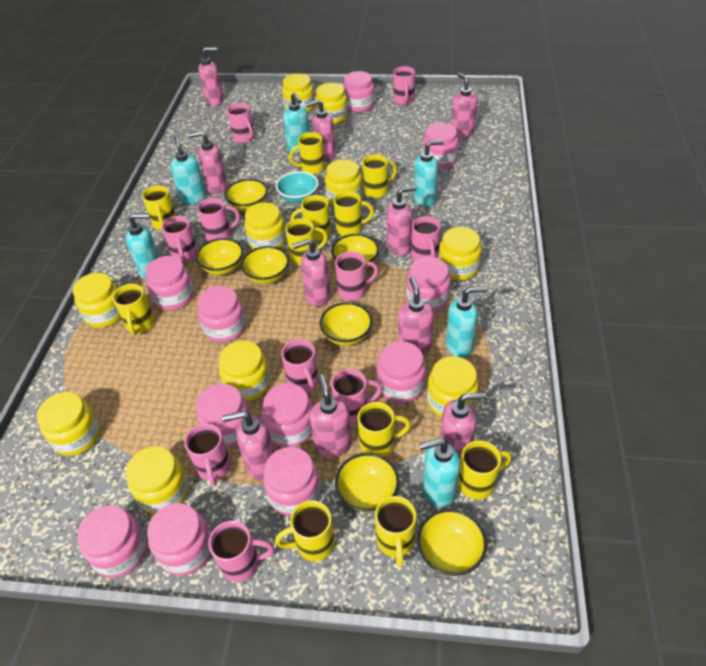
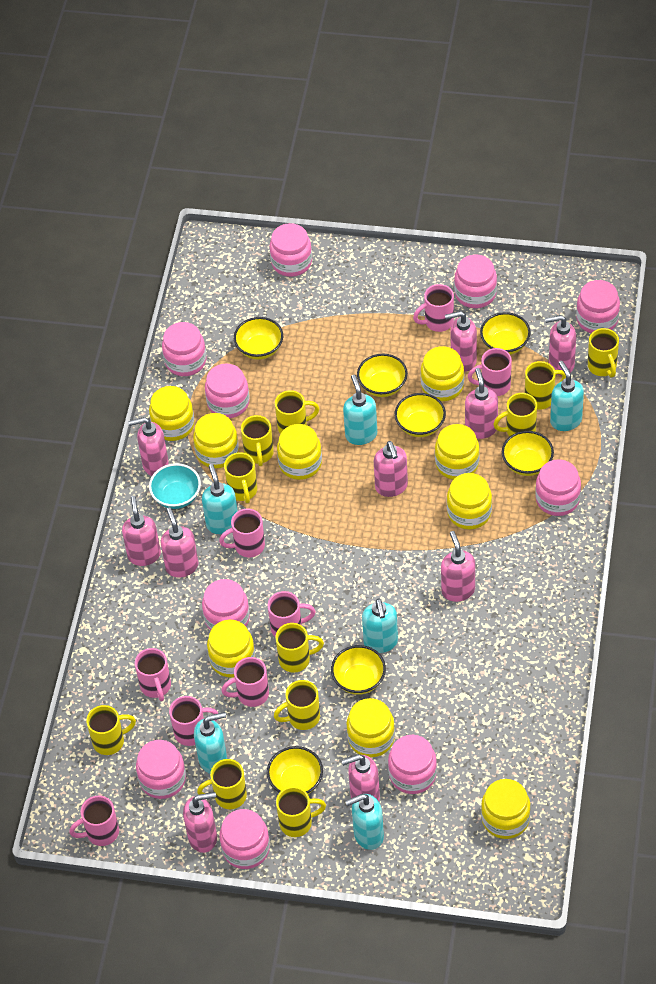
pink jar: [77,505,147,578] [145,256,194,310] [147,503,211,576] [196,384,250,447] [197,286,246,343] [262,383,313,448] [263,447,321,516] [343,71,375,113] [377,341,426,403] [406,257,450,312] [422,123,458,169] = 11 -> [136,740,186,799] [162,322,206,376] [202,579,250,631] [205,364,250,418] [219,809,270,869] [270,223,312,277] [388,735,437,794] [454,254,497,308] [535,459,581,516] [576,280,620,333] = 10
pink mug: [162,216,198,262] [184,423,231,486] [197,198,240,241] [208,521,274,582] [227,103,255,143] [281,339,319,394] [331,369,382,424] [335,252,378,301] [393,66,415,105] [411,216,441,261] = 10 -> [69,796,119,846] [135,648,171,701] [169,696,218,746] [219,509,265,557] [221,657,269,707] [268,591,316,636] [413,284,454,332] [468,348,512,396] = 8
yellow jar: [37,392,100,456] [73,273,121,328] [126,446,189,514] [219,341,270,401] [244,203,286,249] [282,73,315,112] [315,83,348,125] [325,159,362,205] [427,356,479,417] [438,227,481,280] = 10 -> [149,386,195,441] [193,413,239,468] [207,620,255,678] [277,424,322,480] [346,698,395,757] [420,346,464,401] [435,424,480,480] [447,473,492,529] [481,779,531,839] = 9

